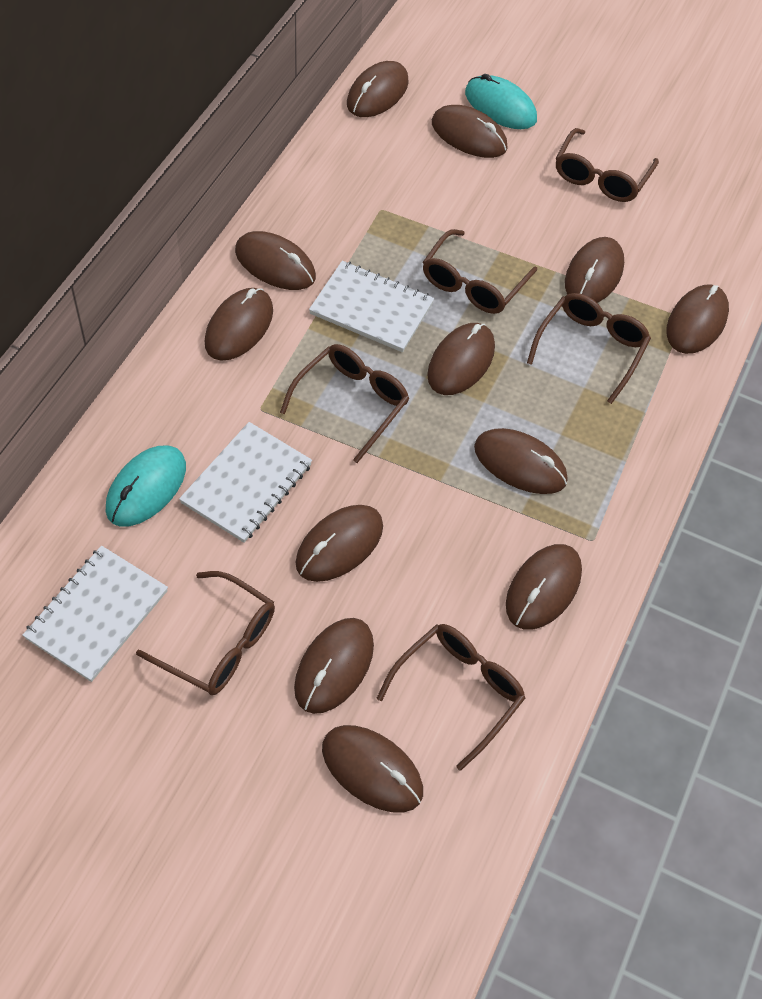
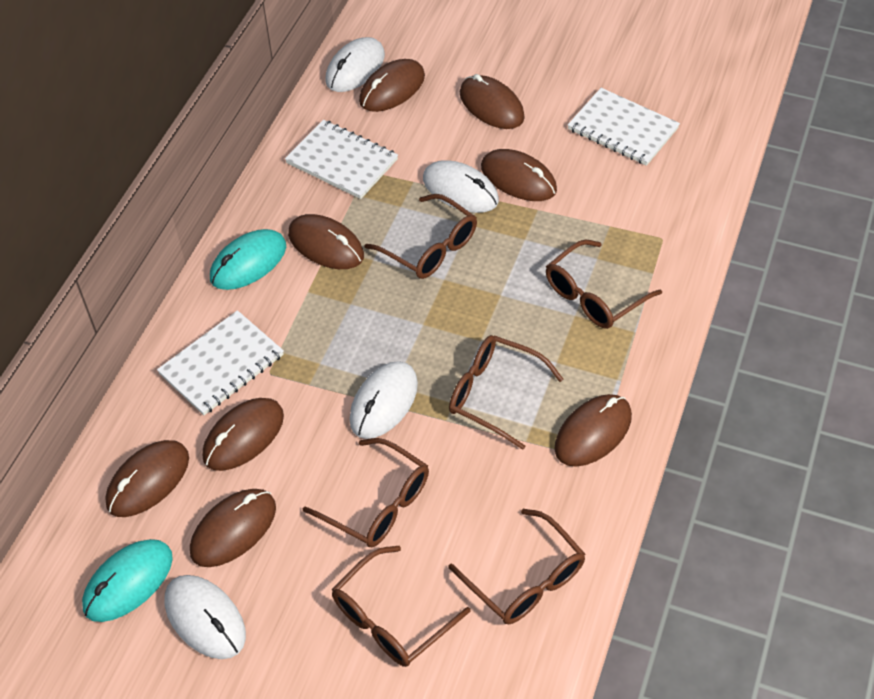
brown mouse: [204,288,273,361] [235,231,316,290] [294,618,374,714] [296,505,383,582] [322,725,423,813] [347,61,409,117] [427,323,495,395] [432,105,508,158] [474,428,568,494] [506,544,582,630] [565,237,624,303] [666,285,729,354] = 12 -> [106,440,189,517] [190,489,276,567] [202,398,284,471] [288,214,364,269] [359,59,425,112] [460,74,525,129] [481,149,557,201] [554,394,632,467] = 8
white mouse: none = 0 -> [165,575,246,659] [326,37,385,92] [349,361,418,439] [423,160,499,213] = 4

